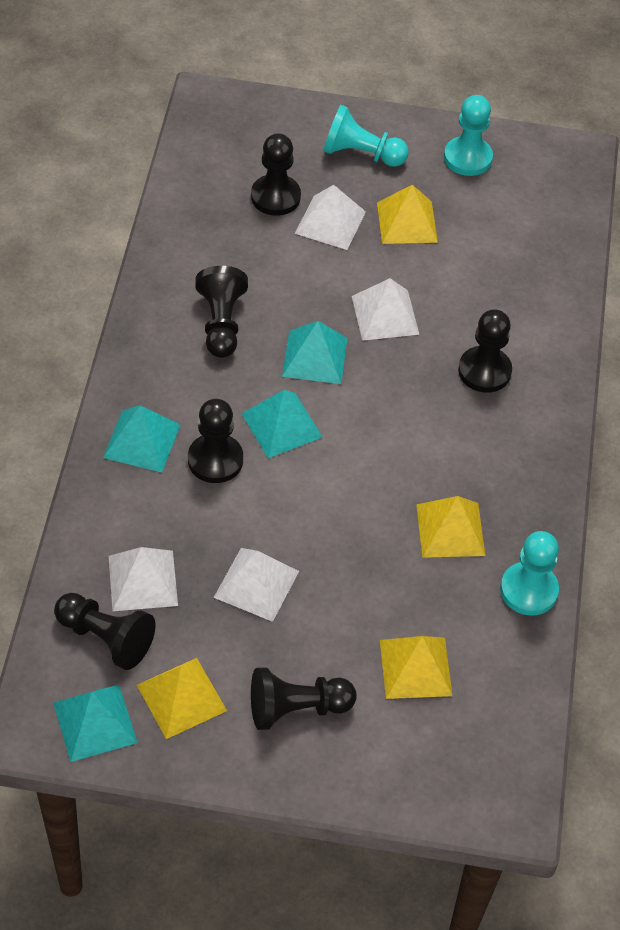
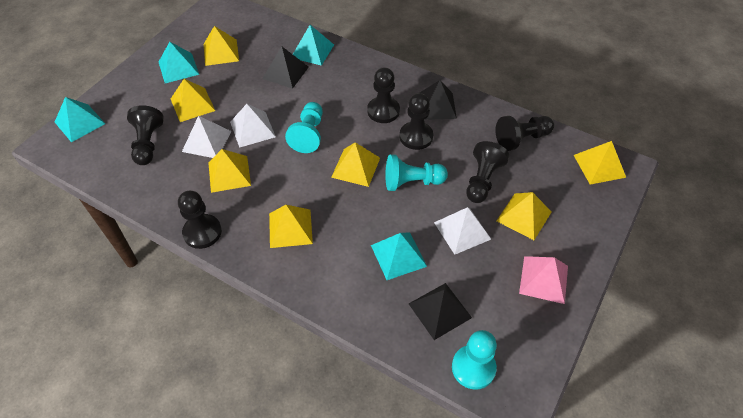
black pyramid: none = 0 -> [262,47,309,89] [409,283,472,340] [420,80,457,120] = 3
pink pyramid: none = 0 -> [519,256,568,304] = 1
white pyramid: [109,547,178,611] [214,548,299,622] [295,185,366,250] [352,278,420,341] = 4 -> [182,116,231,158] [230,104,276,148] [434,207,491,255] = 3
yellow pyramid: [137,658,227,739] [377,185,438,244] [380,636,452,699] [416,496,485,558] = 4 -> [171,79,215,122] [204,26,239,66] [209,149,251,193] [269,205,313,248] [331,142,380,187] [496,192,551,240] [574,141,626,185] = 7

